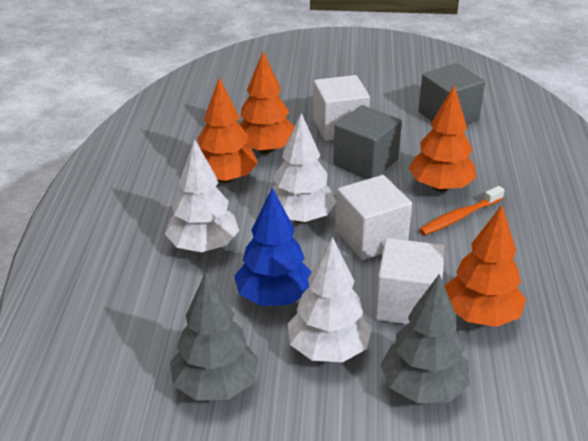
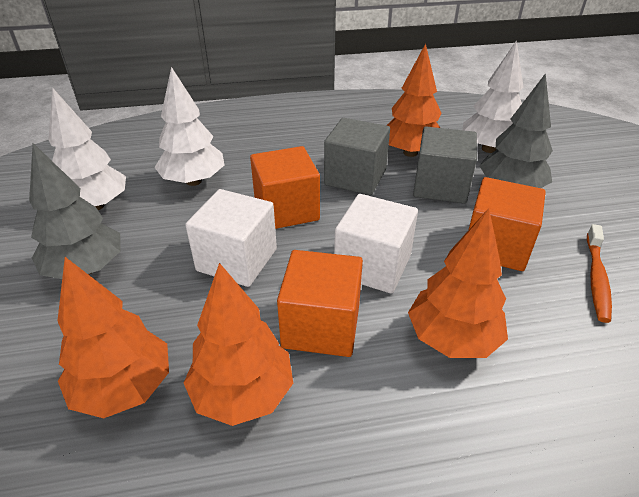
blue tree: [234,188,312,306] = 1 -> none = 0
orange cube: none = 0 -> [250,146,320,229] [277,250,363,357] [469,177,546,271] = 3
white cube: [313,75,370,141] [336,175,412,260] [375,238,445,324] = 3 -> [185,189,277,287] [334,194,418,294] = 2

